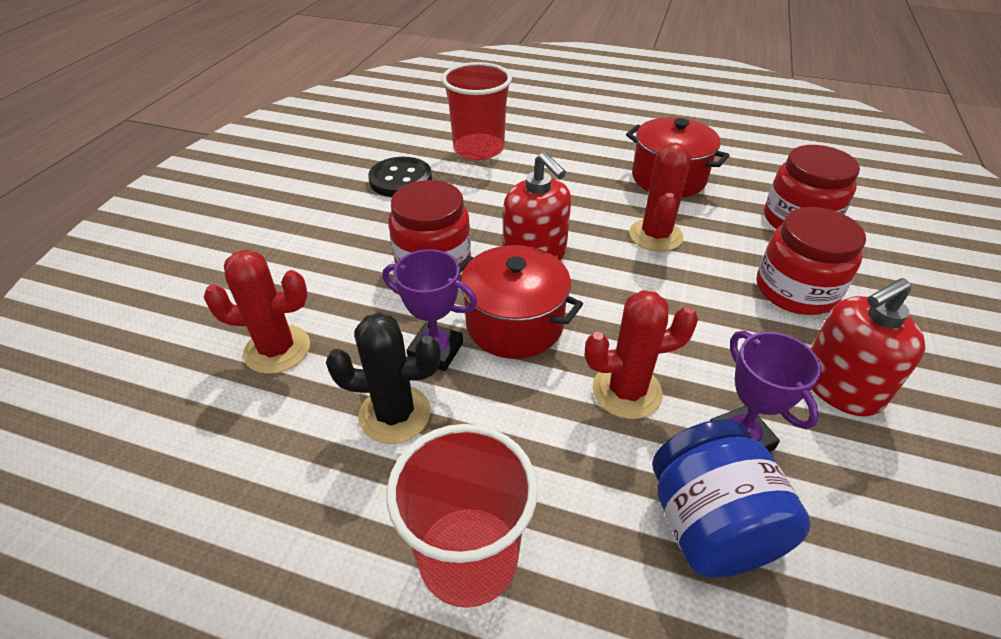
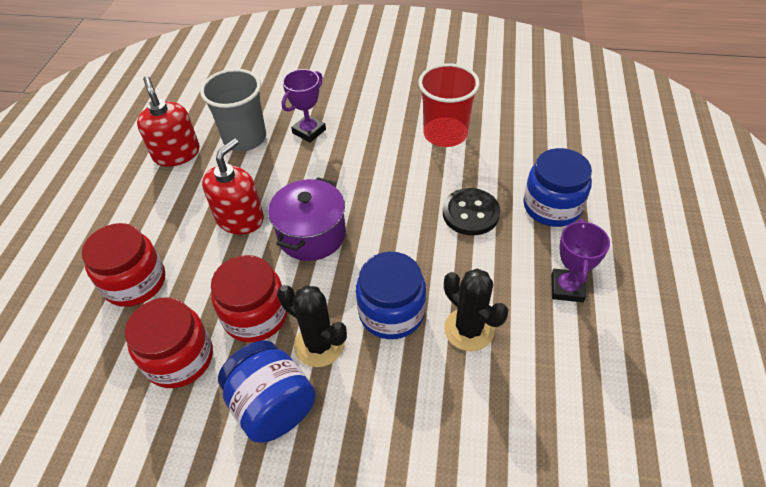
black cactus: [326,313,441,444] = 1 -> [277,285,347,367] [444,269,508,351] = 2
blue jar: [652,419,811,578] = 1 -> [218,340,316,443] [356,252,426,339] [523,148,592,227] = 3
grey cup: none = 0 -> [200,69,266,151] = 1
purple pot: none = 0 -> [268,177,346,261] = 1
red cactus: [204,250,310,374] [585,290,698,419] [629,143,691,252] = 3 -> none = 0
red cup: [387,424,538,608] [442,62,512,160] = 2 -> [418,63,480,147] = 1
red pot: [459,245,583,359] [626,117,730,197] = 2 -> none = 0

